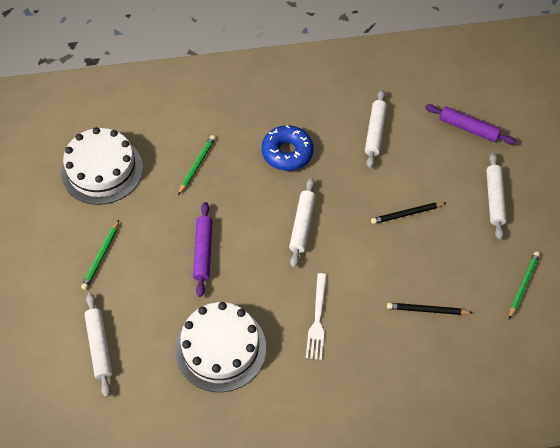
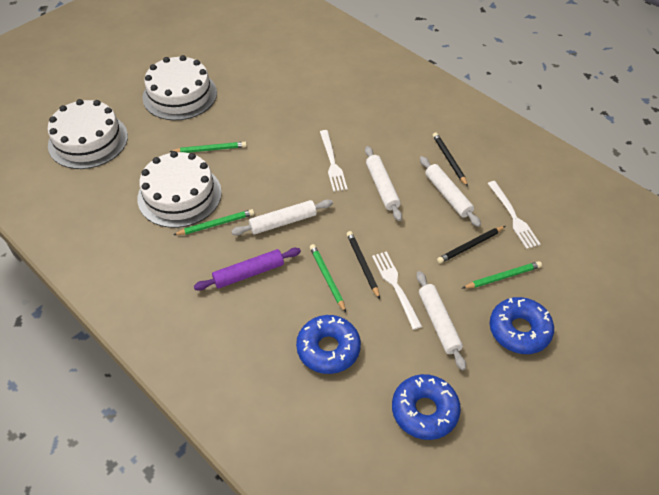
black pencil: [371,202,446,224] [387,303,473,315] = 2 -> [347,231,380,299] [433,132,468,186] [437,226,505,263] = 3
blue donut: [262,125,313,171] = 1 -> [296,315,361,374] [392,374,461,440] [490,297,554,354] = 3
green pencil: [81,220,119,290] [178,135,215,195] [509,252,540,319] = 3 -> [169,142,247,153] [173,209,254,235] [310,244,346,313] [463,261,542,289] = 4
purple rolling pin: [193,202,212,297] [425,104,516,145] = 2 -> [194,248,301,291] = 1
white cake: [61,127,143,205] [175,302,266,392] = 2 -> [48,99,128,169] [137,151,222,228] [142,55,217,120] = 3
white fork: [306,273,327,360] = 1 -> [320,130,348,192] [372,251,422,330] [488,181,541,249] = 3

